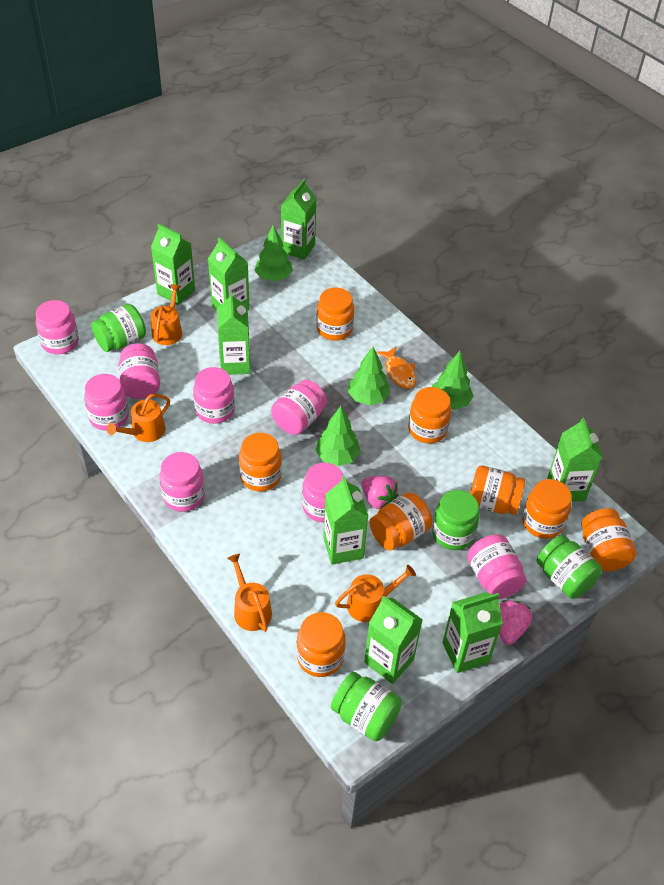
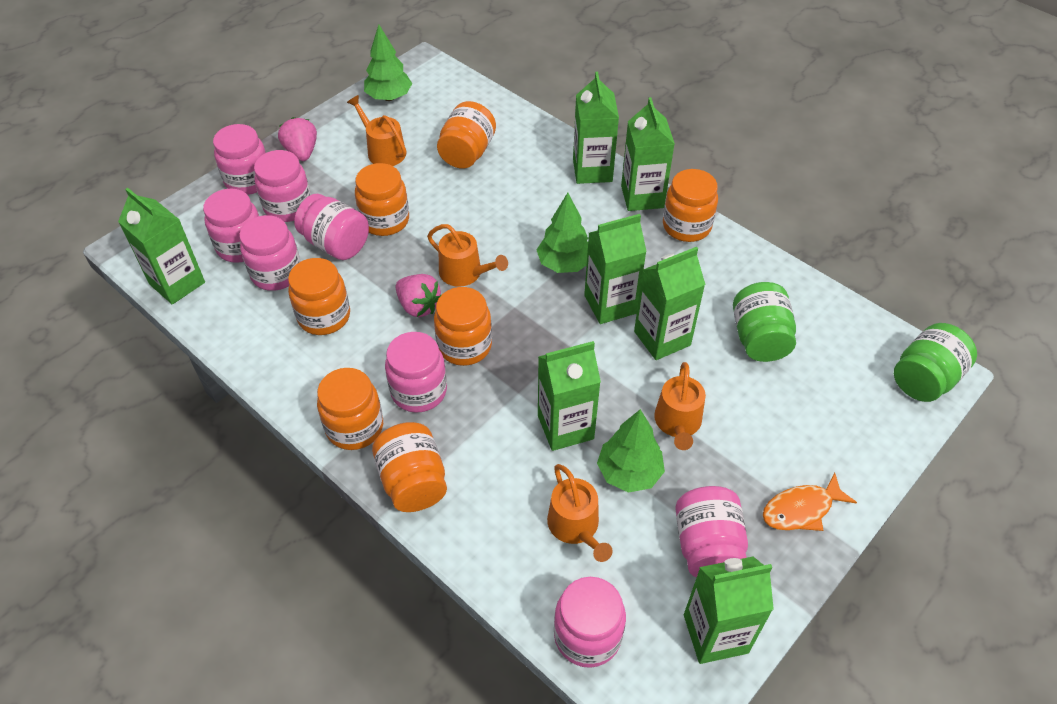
green carton: [151,224,195,305] [208,237,250,310] [217,291,251,375] [281,179,316,260] [323,476,368,565] [364,596,423,684] [442,592,503,673] [547,417,603,502] = 8 -> [118,188,205,304] [538,341,601,451] [573,72,619,184] [584,214,647,324] [621,97,675,211] [634,247,706,360] [684,557,774,664] = 7
green jar: [91,304,146,352] [331,672,402,741] [432,490,479,550] [537,535,602,599] = 4 -> [733,282,796,362] [894,323,977,402] = 2
green tree: [254,225,293,281] [316,406,361,466] [348,347,390,405] [432,351,473,409] = 4 -> [364,24,412,101] [537,193,588,273] [597,409,665,493] = 3
orange jar: [239,433,282,491] [296,612,346,677] [316,288,354,341] [370,492,432,551] [408,387,451,444] [470,466,525,515] [522,479,572,539] [581,508,636,571] = 8 -> [288,258,350,335] [317,368,383,450] [355,163,409,236] [372,422,447,512] [434,287,492,366] [437,101,496,168] [663,169,718,242] = 7

